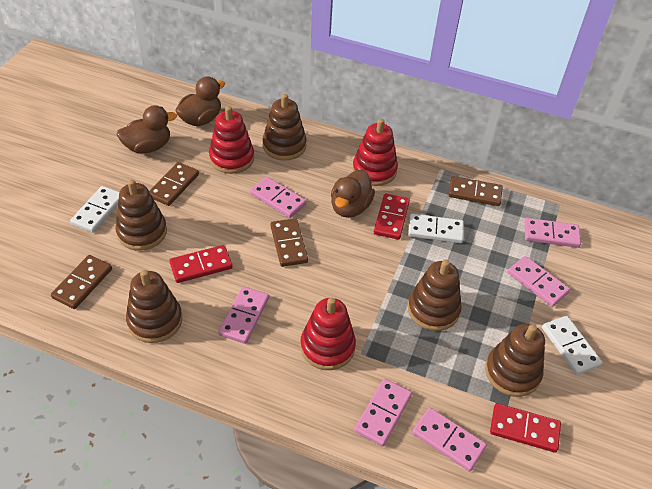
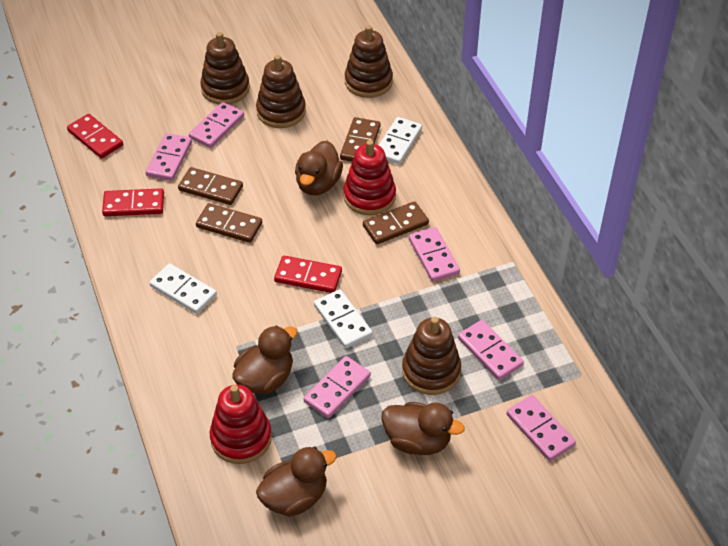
brown duck: [117,105,177,154] [175,76,225,126] [331,169,375,218] = 3 -> [232,325,298,394] [256,447,337,517] [295,141,343,195] [381,402,465,455] = 4
brown stacking toy: [115,180,167,251] [126,270,182,343] [263,94,307,161] [408,260,462,331] [485,324,545,397] = 5 -> [200,32,250,104] [256,55,306,128] [345,25,393,98] [402,317,461,395] = 4
red stacking toy: [209,106,254,174] [301,297,356,370] [352,119,398,186] = 3 -> [210,385,272,464] [344,140,396,215] = 2

